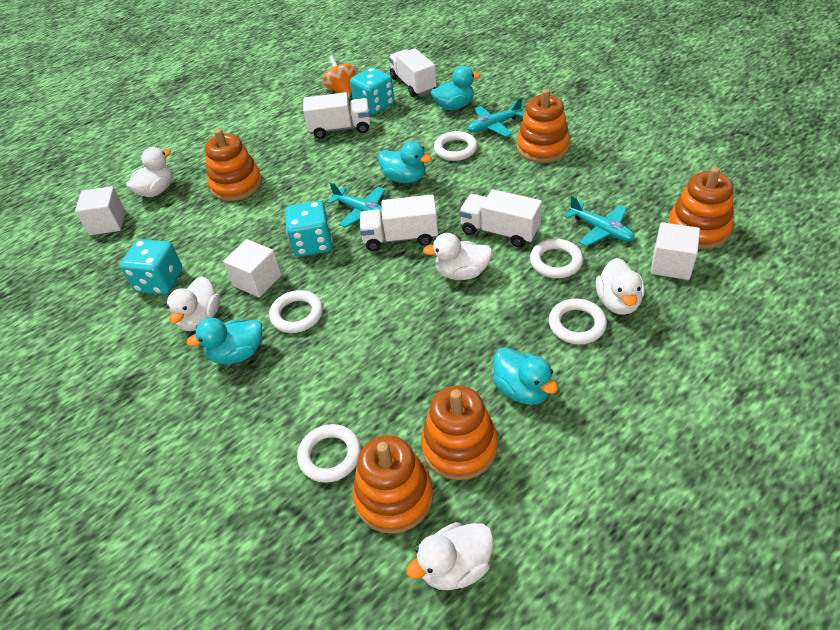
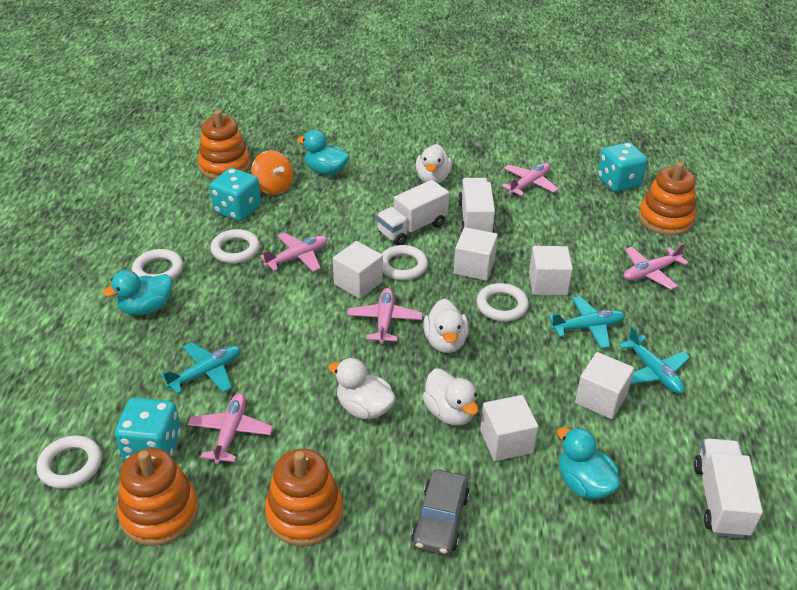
grey car: none = 0 -> [411,470,470,555] = 1
orange stacking toy: [205,129,262,201] [352,435,433,534] [421,386,498,480] [517,89,570,163] [668,167,734,249] = 5 -> [117,448,198,546] [198,110,251,180] [265,449,343,546] [638,162,696,236] = 4
pink plane: none = 0 -> [188,393,273,464] [260,232,328,272] [348,288,422,344] [501,163,559,196] [624,243,689,290] = 5
turquoise duck: [186,318,262,364] [378,141,432,183] [431,66,481,110] [493,347,558,405] = 4 -> [103,270,172,315] [297,130,349,175] [557,427,620,499] = 3
white cube: [75,186,125,235] [223,239,282,297] [651,222,700,280] = 3 -> [333,241,383,299] [454,227,498,281] [480,395,538,461] [529,246,573,295] [575,352,634,419] = 5
white duck: [126,147,173,197] [167,276,220,331] [406,522,494,590] [423,233,492,280] [596,258,645,315] = 5 -> [328,358,396,420] [416,144,452,184] [423,299,469,353] [423,369,479,426] = 4
white truck: [303,92,370,139] [360,195,438,251] [389,48,437,97] [459,189,542,247] = 4 -> [376,180,449,246] [458,178,495,233] [694,439,763,538] = 3

